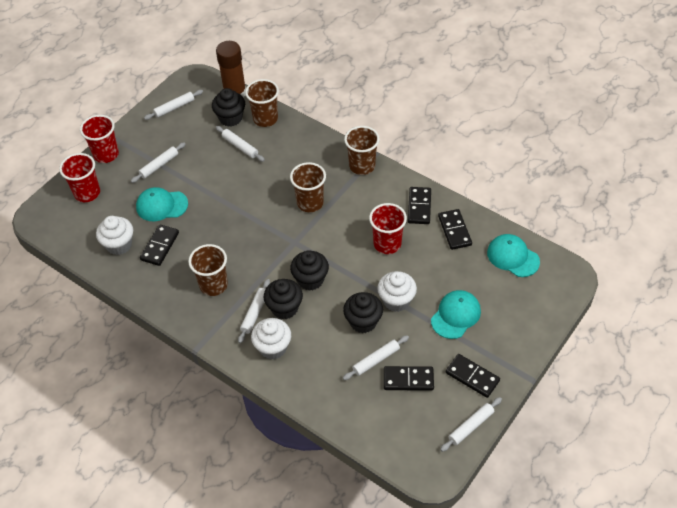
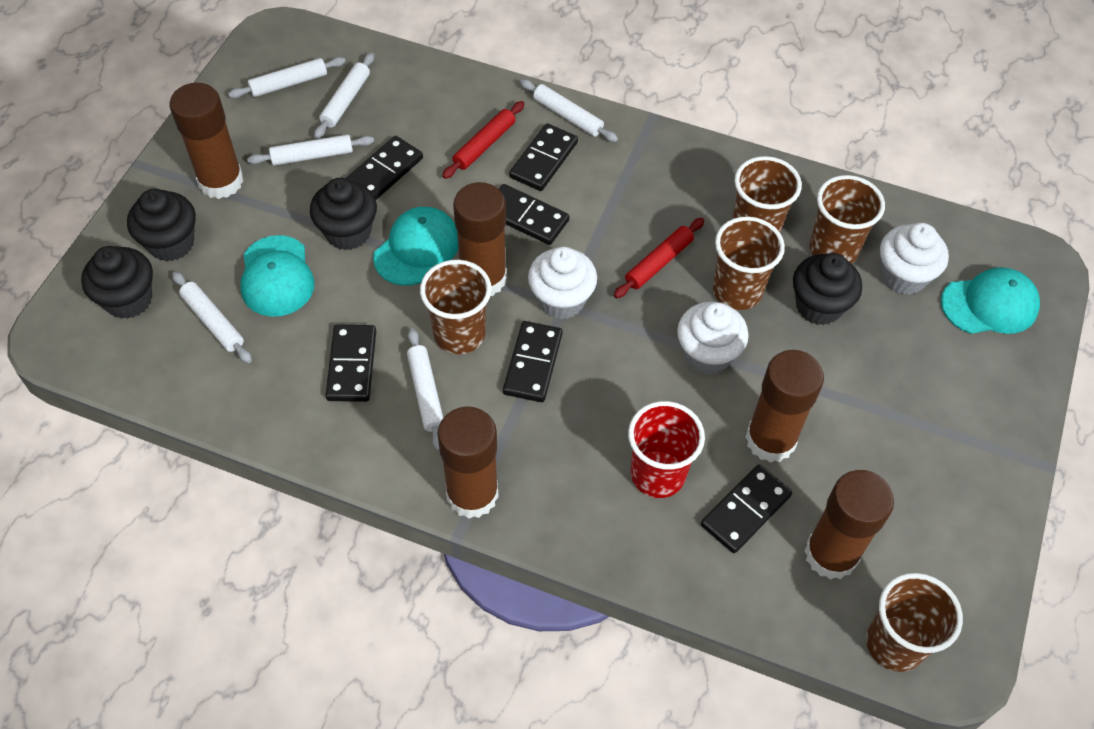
black domino: [140,224,179,266] [384,366,434,391] [408,187,431,224] [438,209,472,250] [446,354,500,398] = 5 -> [326,325,376,402] [345,136,423,200] [499,184,570,245] [503,321,563,402] [509,123,578,191] [701,464,792,553] = 6
brown cup: [188,244,228,296] [245,79,279,127] [290,162,326,212] [344,126,380,175] = 4 -> [420,260,491,354] [713,216,785,310] [733,156,802,233] [810,175,885,264] [866,573,963,672] = 5
brown glue stick: [216,41,246,98] = 1 -> [170,83,244,199] [437,406,499,518] [453,182,507,296] [745,350,824,463] [804,470,894,580] = 5
red cup: [59,153,100,202] [80,115,119,163] [369,203,407,254] = 3 -> [628,401,705,498] = 1
red rolling pin: none = 0 -> [442,101,525,179] [614,218,704,298] = 2

